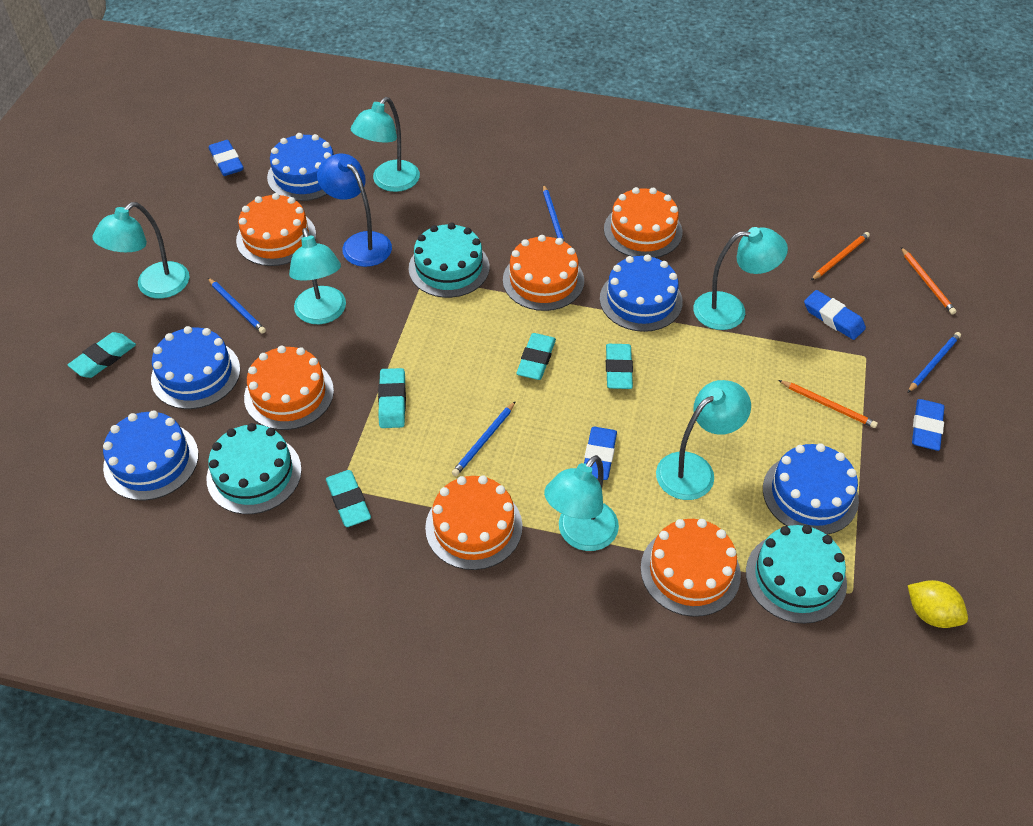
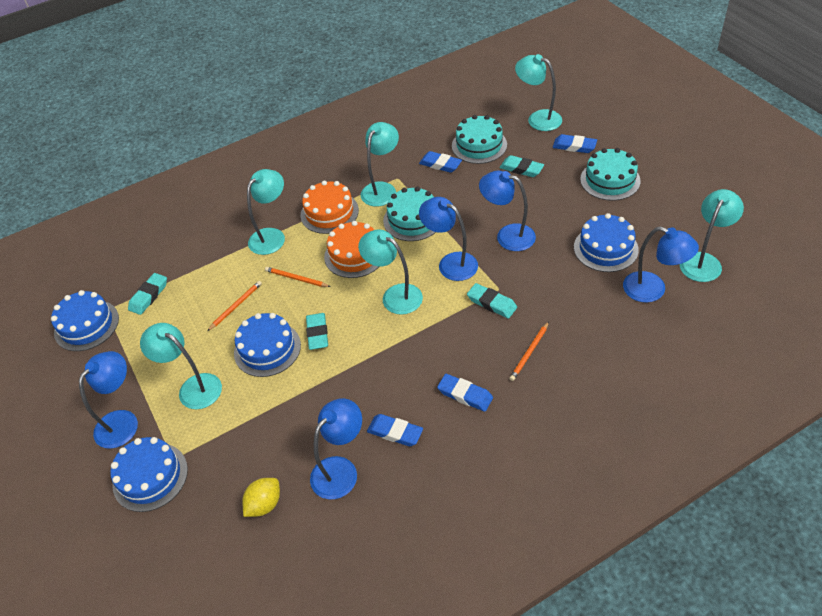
blue cake: [103,410,199,501] [151,326,240,409] [267,133,334,201] [600,254,683,332] [763,443,859,535] = 5 -> [51,290,119,351] [110,437,188,512] [234,313,301,377] [574,213,639,272] = 4
blue lamp: [317,154,392,267] = 1 -> [79,351,138,449] [310,398,362,499] [419,197,478,281] [479,171,536,251] [623,227,699,303] = 5
blue pencil: [208,278,266,334] [452,401,516,476] [543,184,565,242] [908,332,961,393] = 4 -> none = 0
orange cake: [236,193,316,266] [244,346,334,430] [425,475,522,570] [503,235,584,311] [604,187,683,258] [641,519,741,617] = 6 -> [300,181,359,234] [324,221,380,278] = 2
turquoise eraser: [68,332,136,378] [326,470,371,527] [378,368,406,428] [516,333,556,380] [606,344,633,389] = 5 -> [128,273,167,315] [306,313,328,350] [467,283,517,319] [500,155,544,177] = 4

